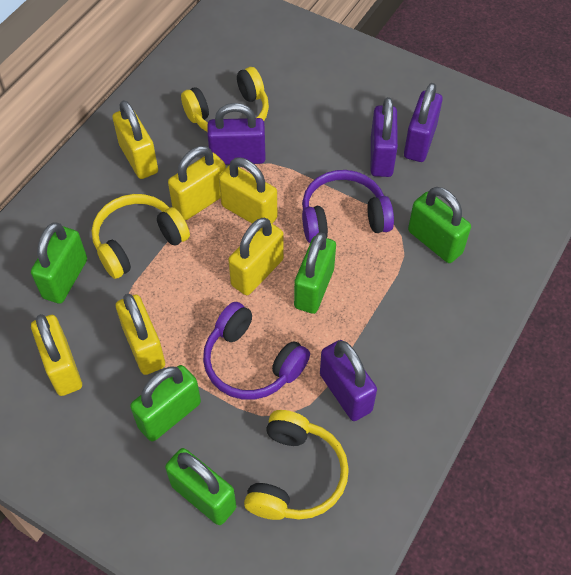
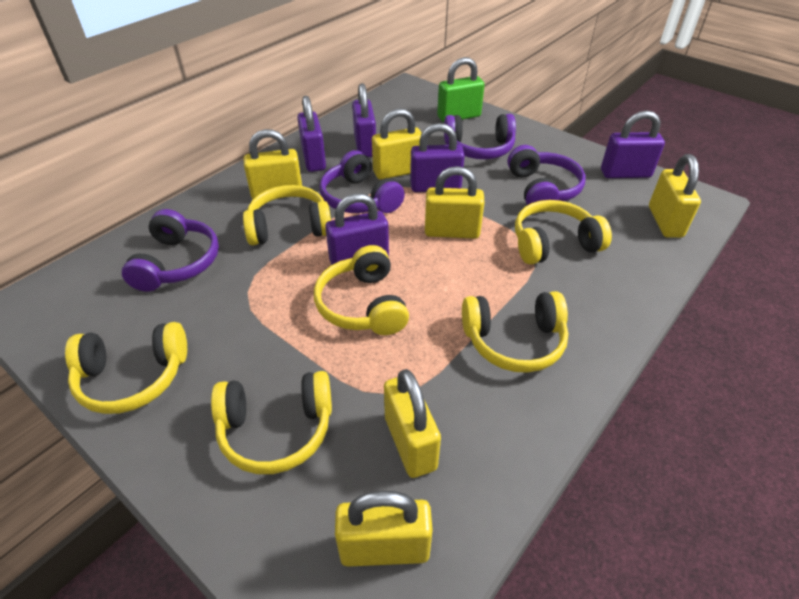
green padlock: [31,222,87,304] [130,365,201,441] [165,448,236,525] [294,232,336,314] [408,187,471,263] = 5 -> [437,57,485,122] = 1
purple headphones: [203,302,310,400] [302,170,394,243] = 2 -> [122,209,219,292] [320,150,405,213] [444,114,516,159] [507,145,586,205] = 4
purple padlock: [207,103,266,165] [320,340,377,421] [371,97,398,177] [404,83,443,162] = 4 -> [297,96,326,172] [325,193,389,265] [352,83,376,157] [410,123,465,192] [601,110,665,178] = 5
yellow headphones: [92,194,190,279] [181,67,269,132] [244,410,349,520] = 3 -> [65,322,187,414] [211,371,332,474] [243,185,331,245] [314,245,409,335] [462,291,569,373] [515,200,612,265] = 6

